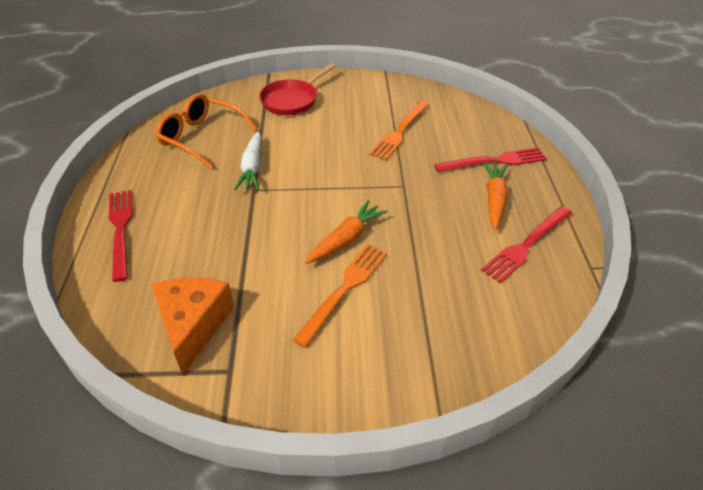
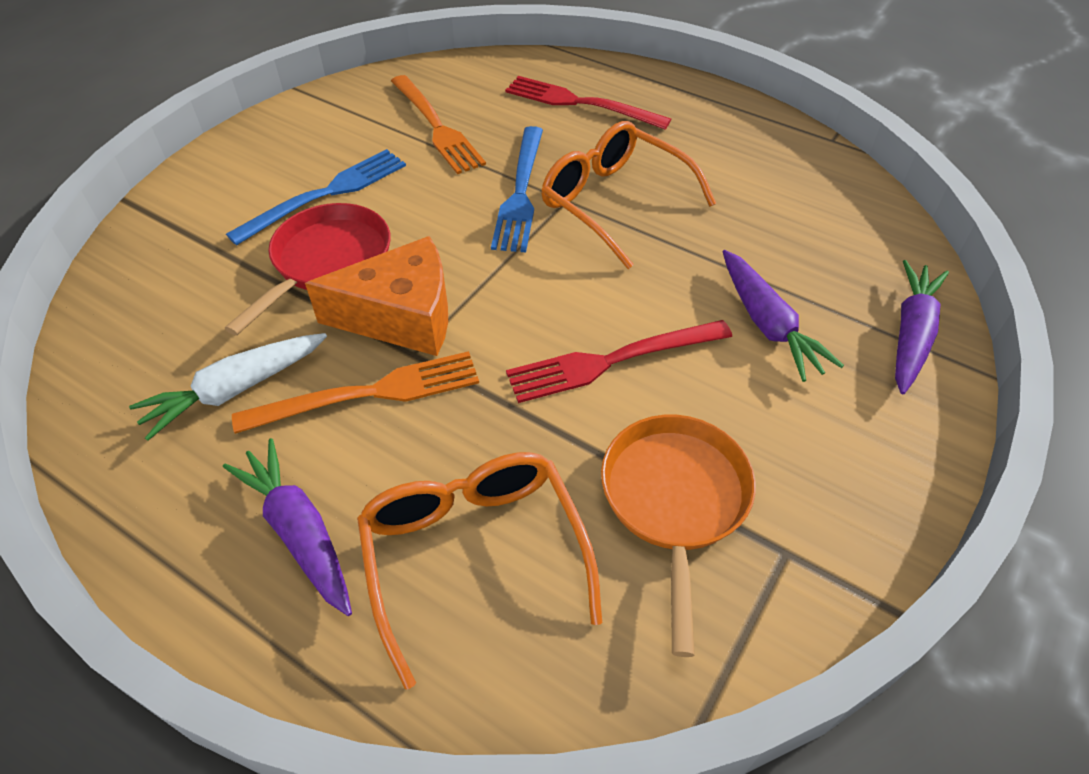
blue fork: none = 0 -> [226,149,406,246] [491,126,543,252] = 2
orange carrot: [305,200,388,264] [483,162,508,230] = 2 -> none = 0
orange glasses: [155,93,257,169] = 1 -> [357,452,602,689] [541,121,716,269] = 2
orange pan: none = 0 -> [601,415,756,657] = 1
purple carrot: none = 0 -> [223,438,352,616] [723,250,844,382] [895,260,949,394] = 3
red fork: [109,190,132,282] [434,147,547,172] [481,206,572,284] = 3 -> [505,76,671,129] [506,320,732,403] = 2

